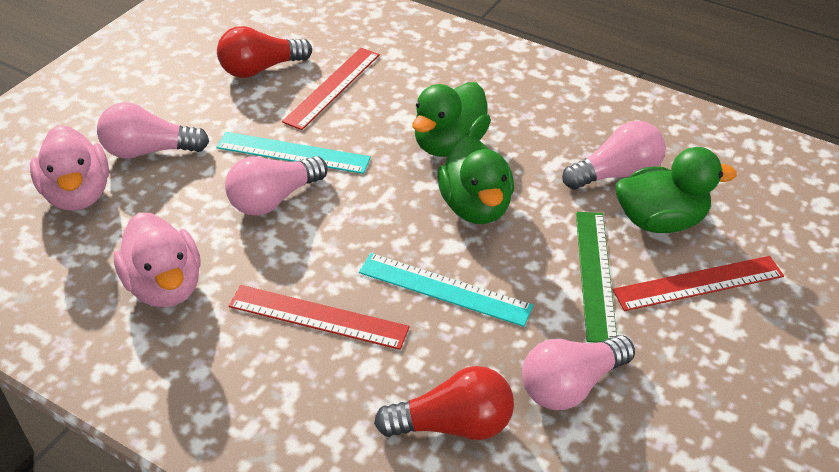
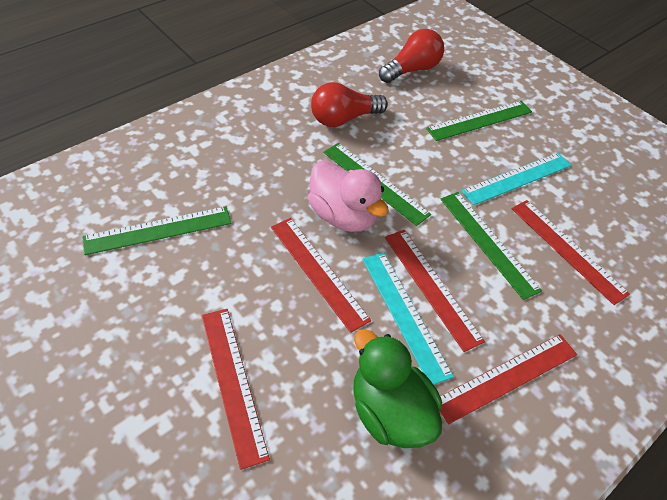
green duck: [412,82,491,157] [437,136,514,224] [616,147,737,233] = 3 -> [353,329,442,448] = 1
green ruler: [576,212,617,343] = 1 -> [82,206,232,255] [323,143,431,226] [426,101,532,141] [441,192,542,300] = 4
pink duck: [30,125,109,211] [114,212,201,307] = 2 -> [308,160,389,232] = 1
pink light bulb: [97,102,209,159] [225,156,328,216] [522,335,635,410] [562,121,666,190] = 4 -> none = 0
red ruler: [229,285,410,350] [282,48,380,130] [613,256,784,311] = 3 -> [202,309,270,470] [271,218,371,333] [385,230,485,352] [439,334,577,424] [512,200,630,305] = 5

